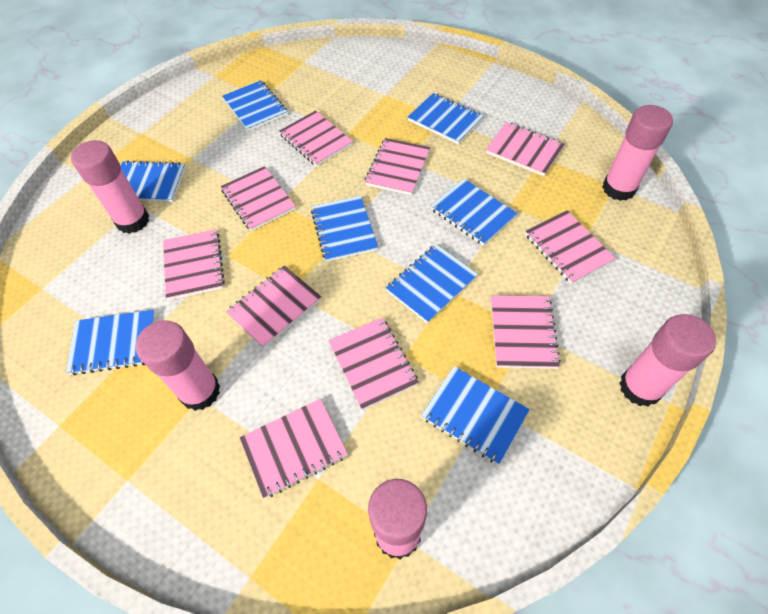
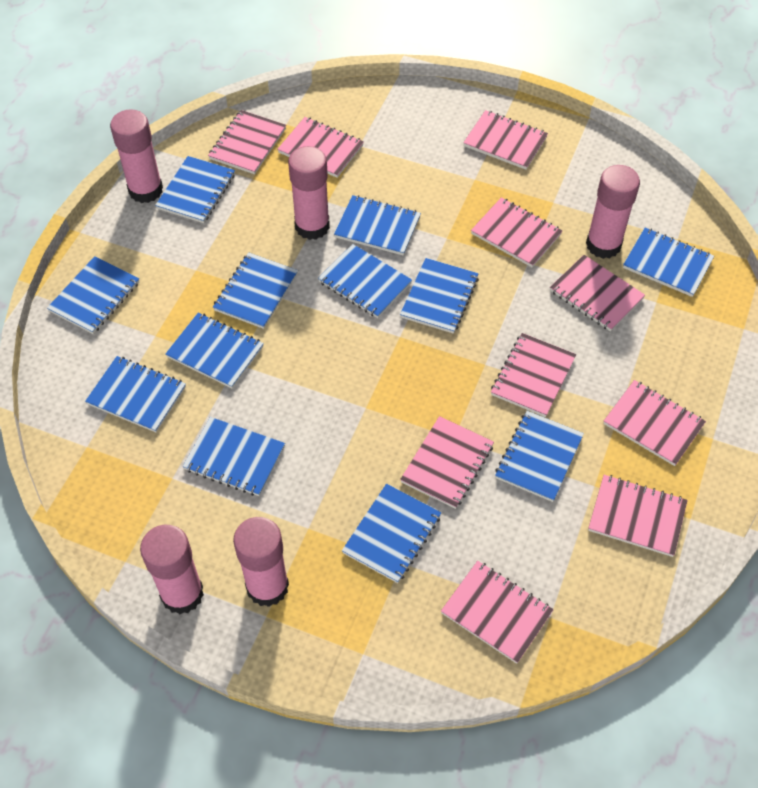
blue notebook: [66,310,155,375] [121,160,186,202] [222,80,288,132] [311,196,378,262] [386,244,478,323] [408,93,483,144] [421,366,530,465] [431,179,517,246] = 8 -> [47,256,139,334] [85,356,186,432] [155,156,235,223] [165,313,264,388] [183,417,285,496] [213,252,298,329] [318,244,412,318] [334,195,421,256] [342,484,441,583] [400,258,479,334] [495,411,584,502] [623,228,714,297] = 12

